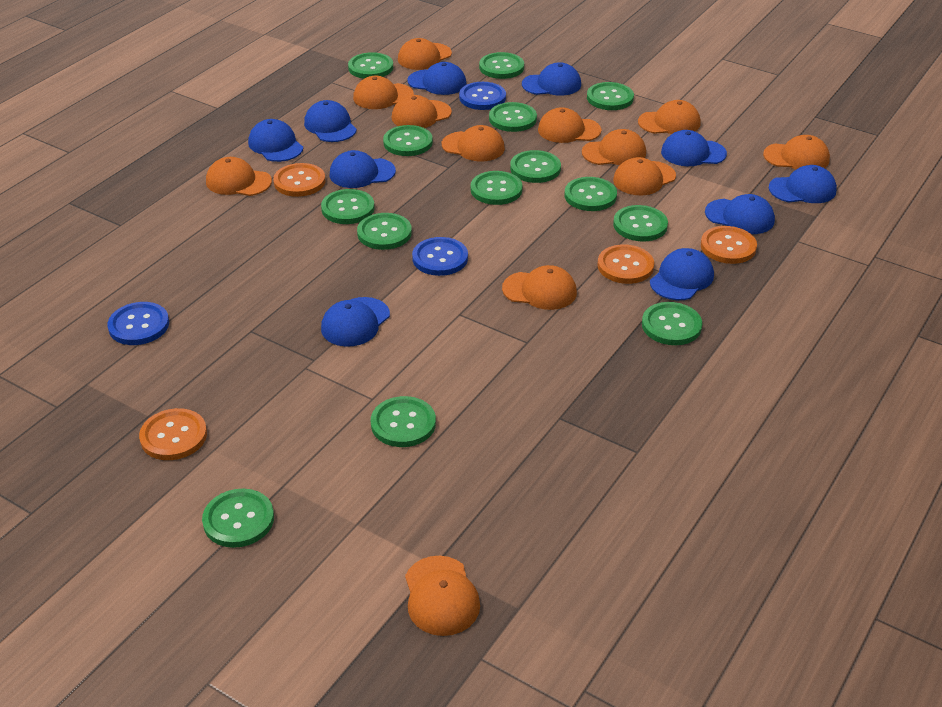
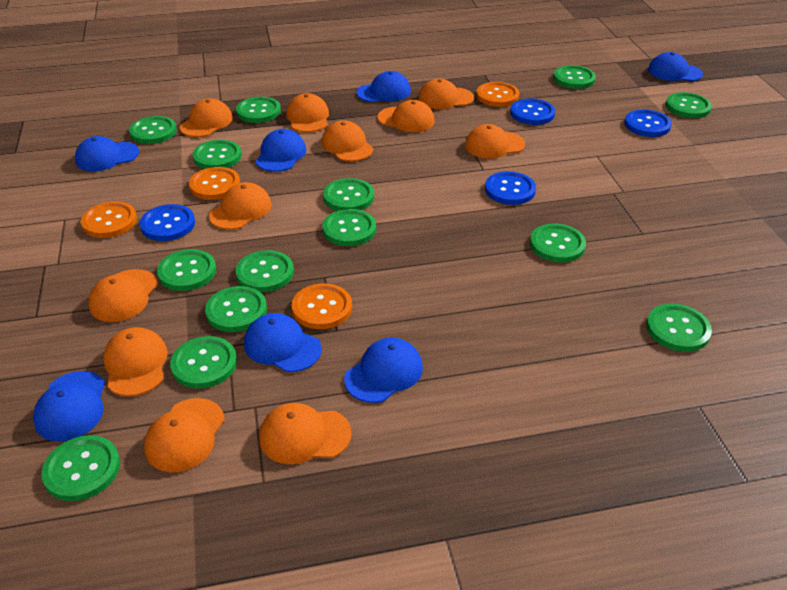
blue button: [108,302,169,345] [412,237,468,276] [459,82,506,110] = 3 -> [140,204,195,241] [485,171,536,205] [510,98,555,125] [624,109,672,137] = 4
blue cap: [248,119,303,162] [304,100,357,142] [321,297,390,347] [330,150,396,188] [407,62,467,95] [522,62,581,95] [650,248,714,300] [661,130,727,166] [705,194,775,234] [769,165,837,203] = 10 -> [33,371,105,442] [75,136,139,171] [244,313,322,372] [255,129,306,172] [344,337,423,403] [356,71,411,102] [648,52,703,81] = 7
orange cap: [206,157,272,196] [353,76,414,109] [392,95,452,128] [398,38,452,70] [405,556,480,636] [442,125,505,161] [502,265,577,310] [538,107,602,143] [582,129,646,165] [613,157,676,195] [638,100,701,134] [763,135,830,169] = 12 -> [88,269,158,322] [103,327,168,396] [144,398,225,473] [180,98,233,137] [209,182,272,230] [259,403,352,464] [286,93,329,132] [321,120,373,162] [377,100,435,132] [418,79,474,109] [465,124,525,159] = 11

